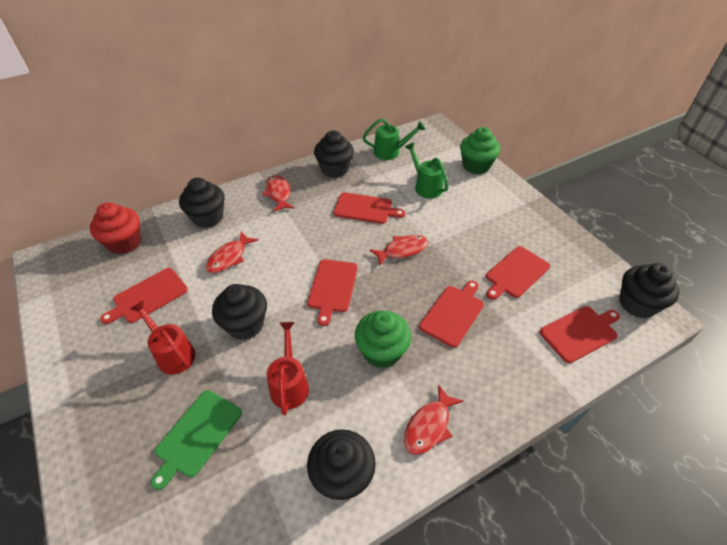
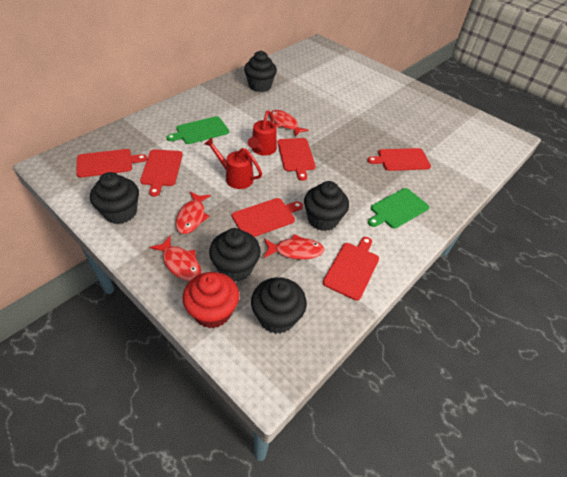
green cupcake: [355,311,411,368] [460,127,500,174] = 2 -> none = 0
green cutting board: [151,390,242,490] = 1 -> [167,116,229,144] [368,188,429,229] = 2
green watering can: [363,119,425,160] [405,142,449,199] = 2 -> none = 0

